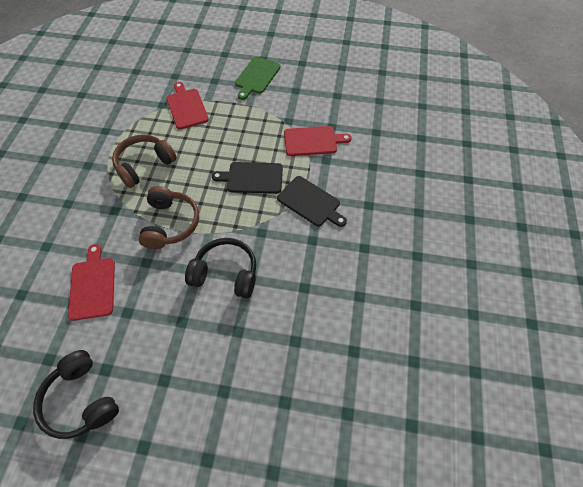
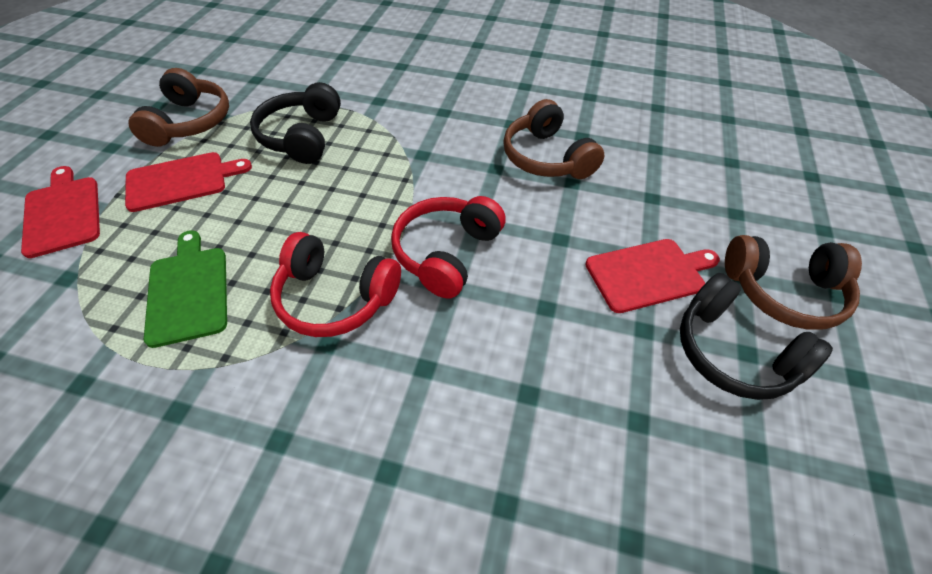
black cutting board: [212,162,283,194] [277,176,347,227] = 2 -> none = 0
brown headphones: [112,134,177,188] [139,186,199,249] = 2 -> [129,68,229,147] [503,99,605,179] [725,235,862,330] = 3
red headphones: none = 0 -> [270,232,401,337] [391,196,506,299] = 2

